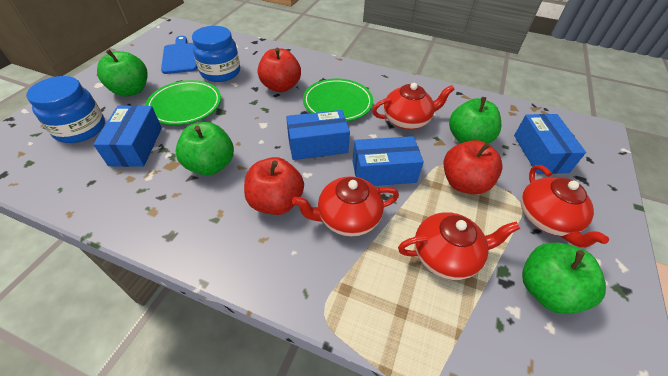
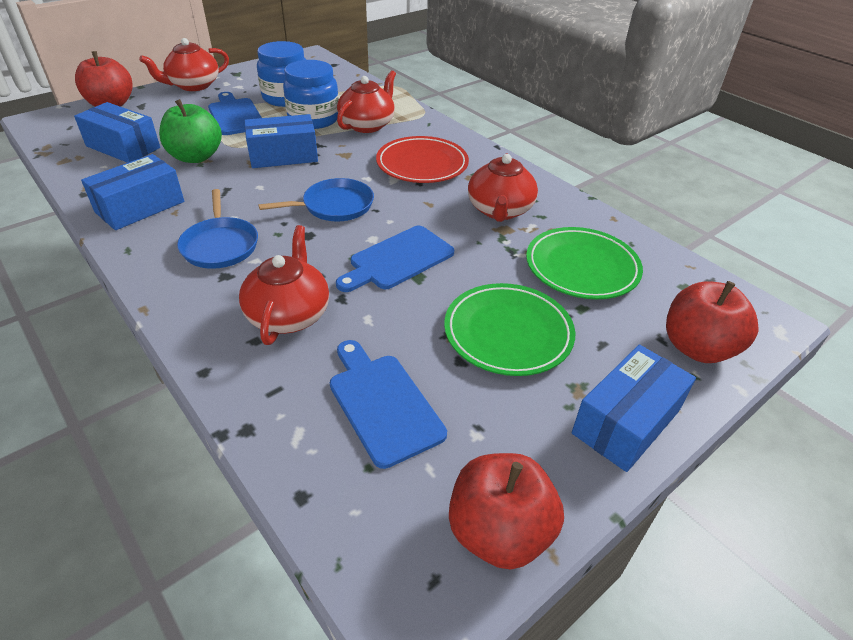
blue cutting board: [161,36,197,74] = 1 -> [208,92,262,135] [330,340,447,469] [336,226,454,292] = 3
blue pan: none = 0 -> [177,189,258,269] [258,178,374,222] = 2
green apple: [97,49,148,97] [175,122,234,175] [449,97,501,143] [522,243,606,314] = 4 -> [159,99,222,163] = 1
red plate: none = 0 -> [376,136,469,183] = 1

